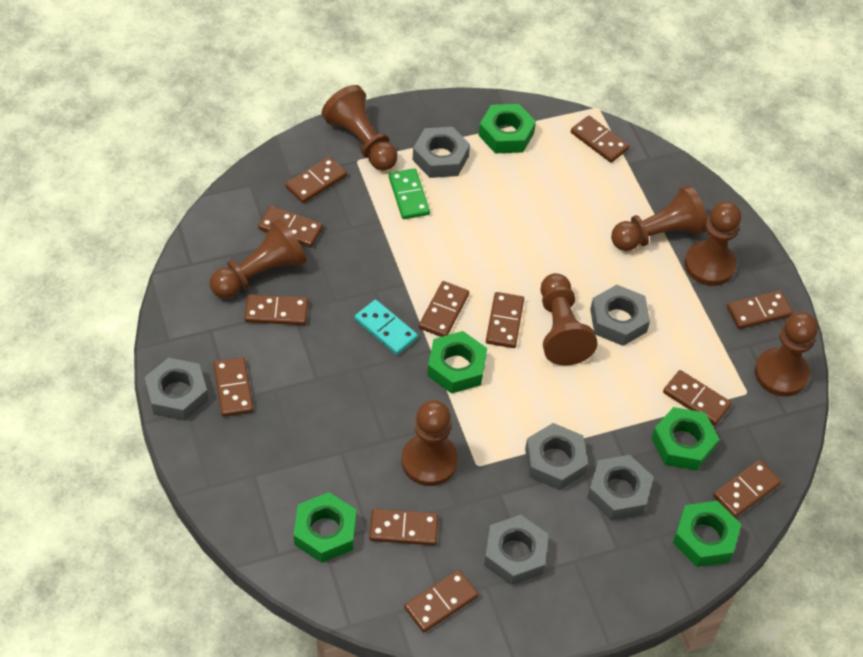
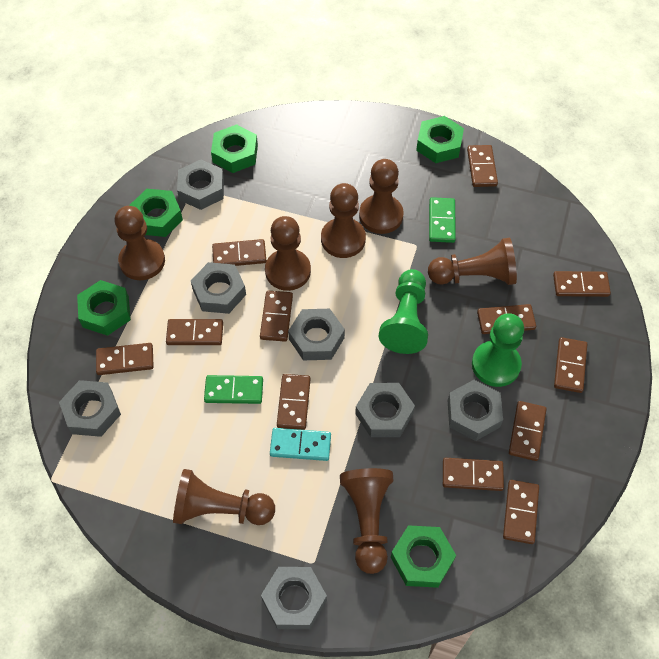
green domino: [389,168,430,219] = 1 -> [204,375,263,404] [429,197,456,243] = 2
green pawn: none = 0 -> [379,269,428,354] [472,313,524,387] = 2
grey nut: [144,358,209,421] [413,127,470,178] [484,515,548,585] [525,423,588,490] [587,455,653,520] [590,285,650,346] = 6 -> [59,380,121,437] [177,159,224,210] [191,262,246,314] [261,567,327,629] [288,309,345,360] [355,383,415,437] [448,380,503,441] = 7

